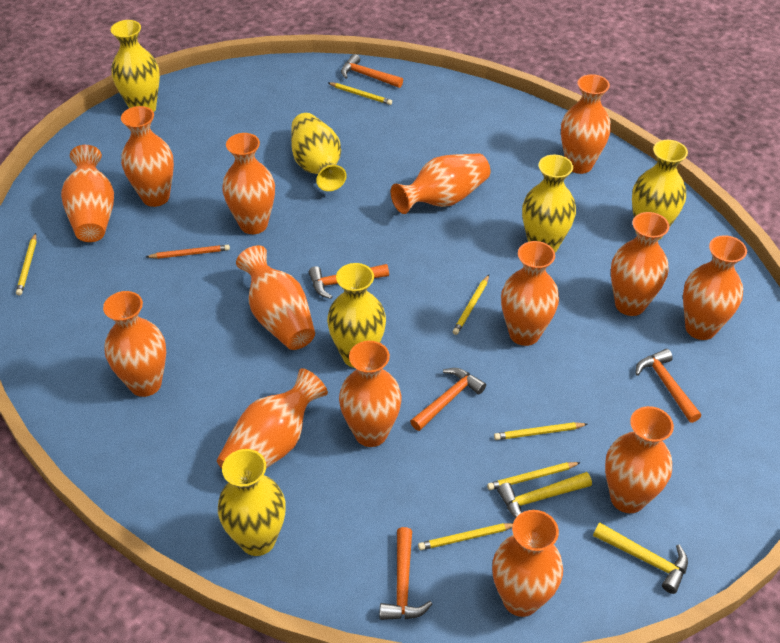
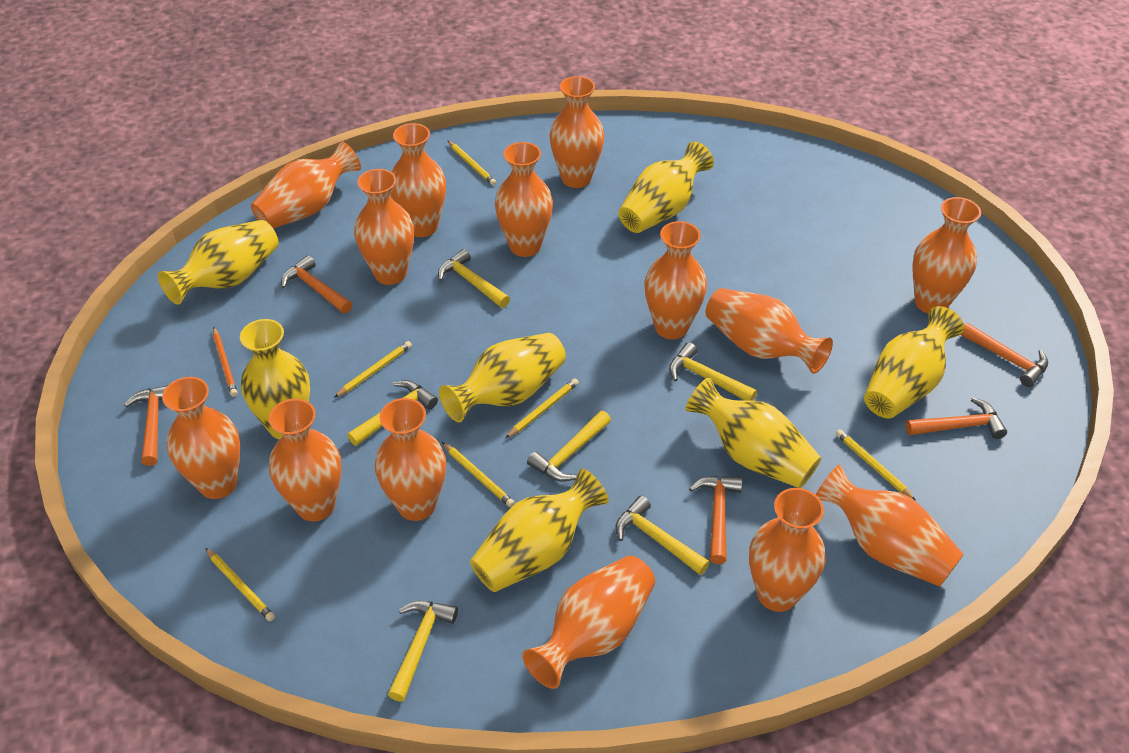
yellow hammer: [497,472,592,518] [593,523,688,594] = 2 -> [347,380,438,446] [388,601,458,702] [438,249,510,308] [527,411,611,482] [615,496,710,575] [669,342,757,401] = 6
yellow vase: [111,20,160,112] [218,449,286,556] [291,113,347,191] [327,263,386,368] [522,155,576,253] [632,140,688,240] = 6 -> [158,220,279,305] [240,319,310,439] [439,333,566,422] [470,469,609,592] [618,142,714,233] [686,377,821,488] [864,306,964,418] = 7

